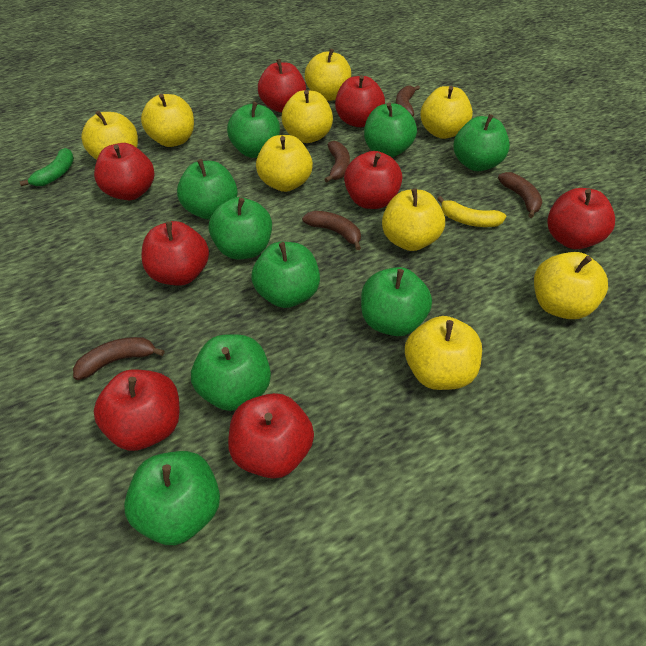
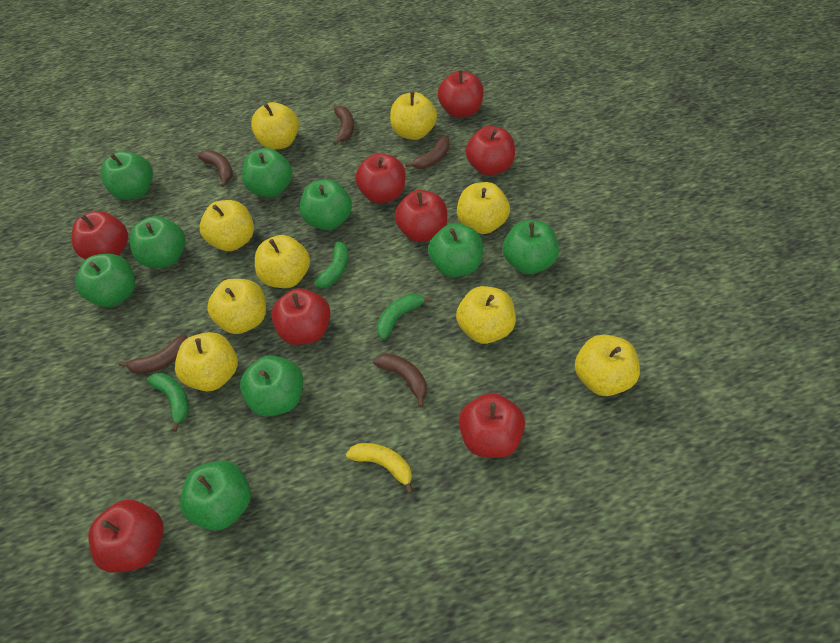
green banana: [20,148,74,186] = 1 -> [147,373,189,432] [306,242,348,290] [377,294,432,340] = 3

